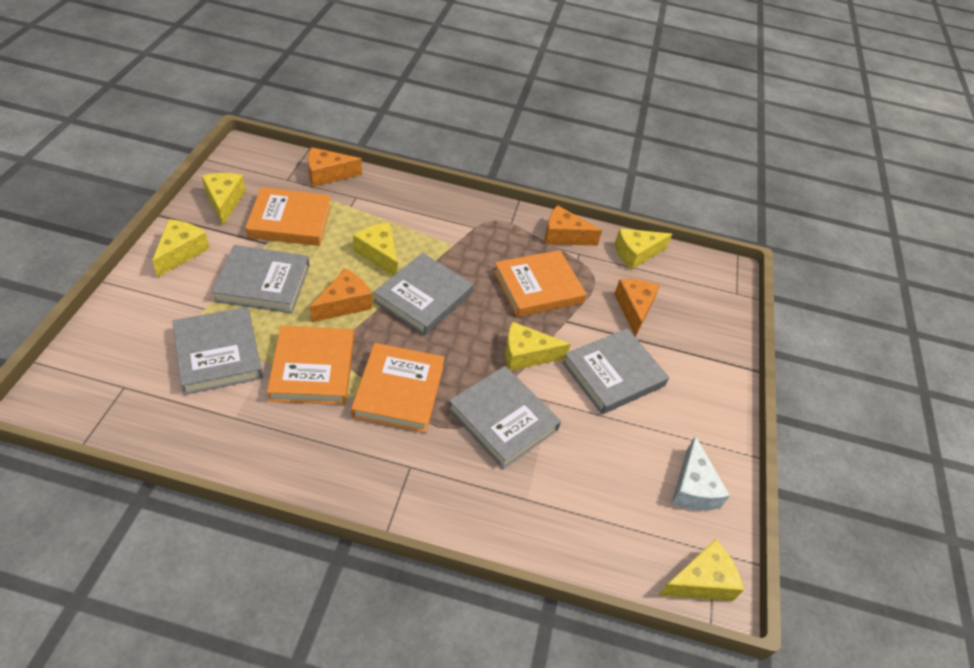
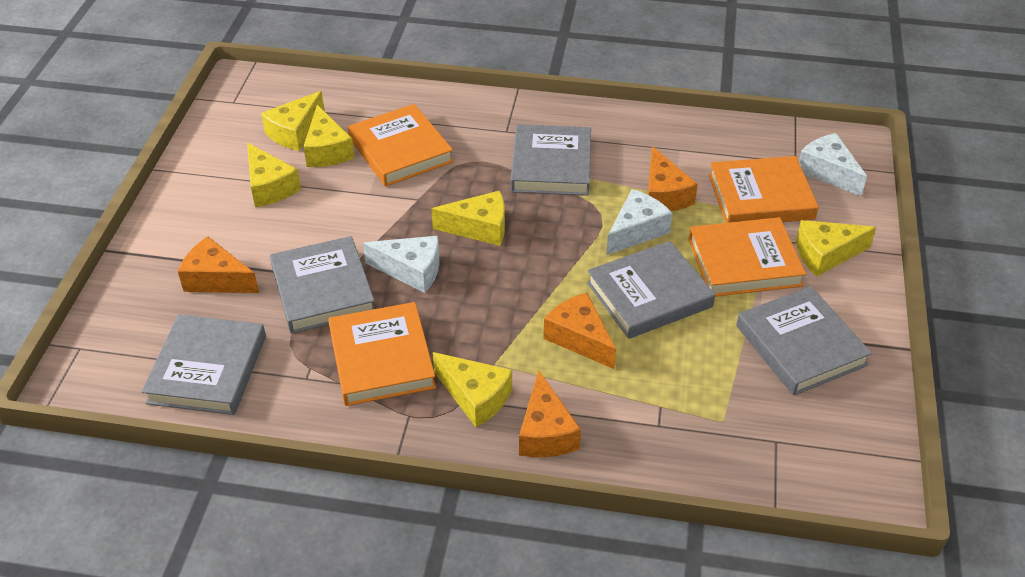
white cheese: [671,436,730,511] = 1 -> [363,236,440,293] [606,189,672,255] [799,133,867,196] = 3

